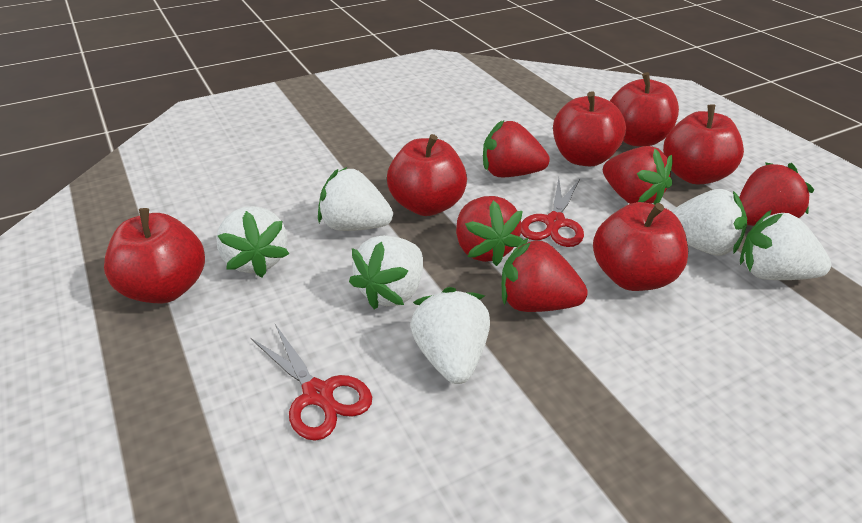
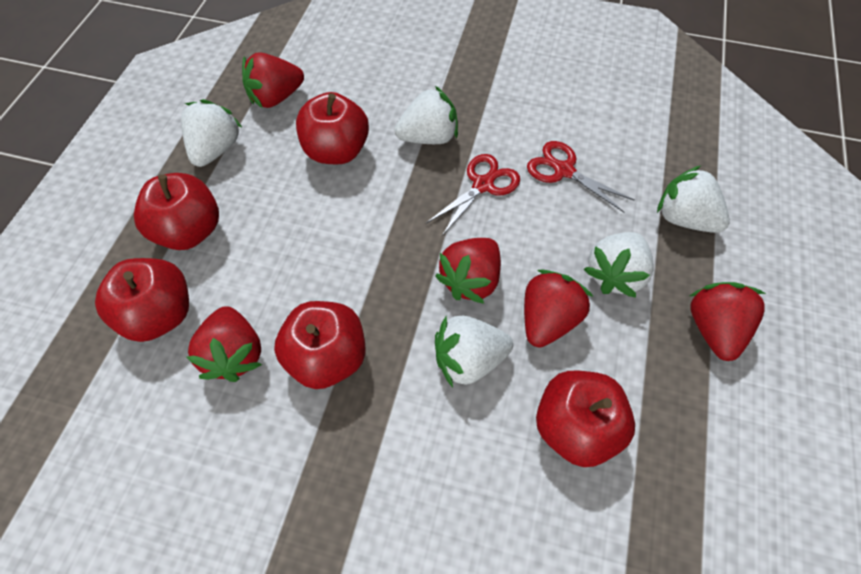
red apple: [104,208,205,303] [387,134,467,216] [553,91,626,166] [593,202,688,291] [610,72,679,147] [663,105,744,184] = 6 -> [95,258,189,342] [134,173,219,250] [274,301,366,389] [296,92,369,164] [536,371,635,467] = 5
white strawberry: [216,206,289,277] [318,167,393,231] [349,235,423,310] [410,287,490,384] [671,189,747,255] [740,210,831,280] = 6 -> [181,99,242,167] [394,86,458,144] [435,316,513,387] [584,232,654,298] [657,166,730,233] = 5

